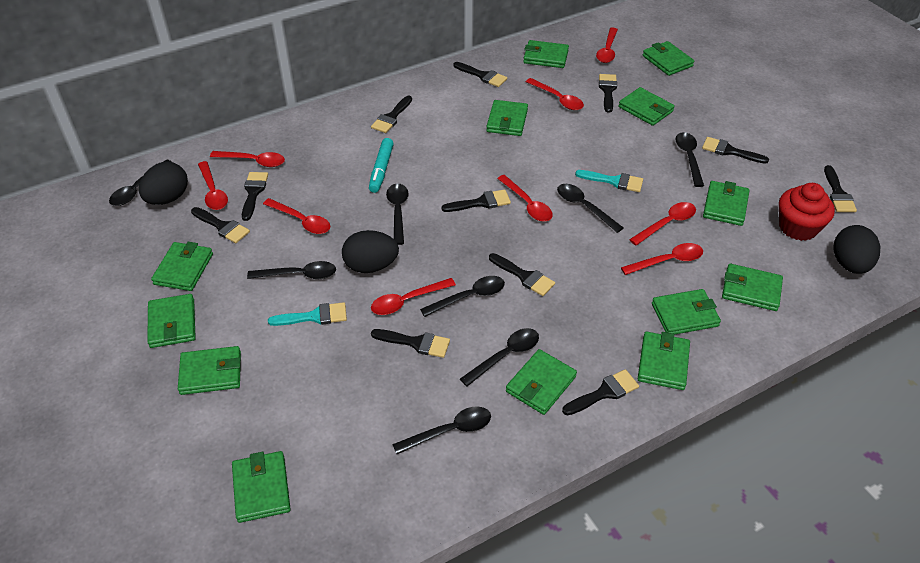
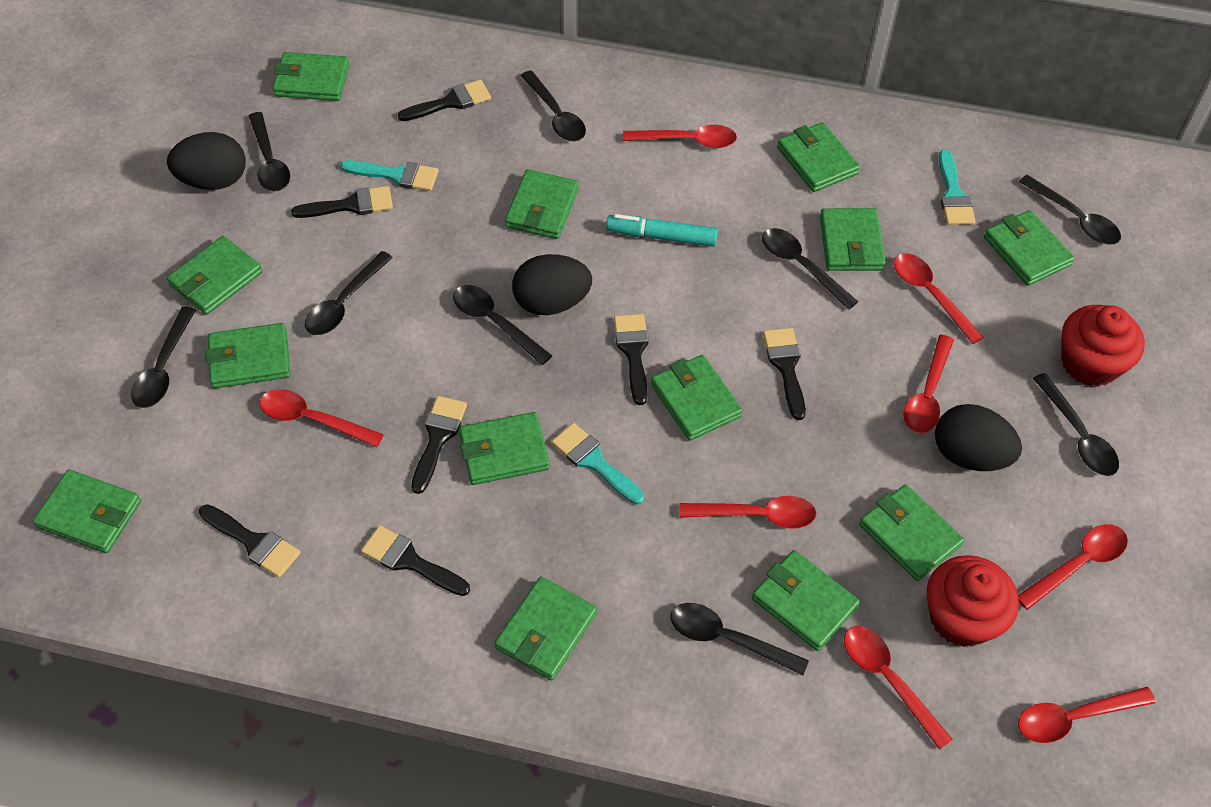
black brush: [191,207,250,243] [242,172,268,221] [371,96,412,133] [371,329,450,358] [442,189,511,212] [453,62,508,87] [489,253,555,296] [562,369,639,416] [599,74,617,113] [702,137,769,164] [824,165,857,212] = 11 -> [199,504,301,578] [291,186,393,218] [361,526,470,596] [398,80,491,121] [411,396,467,494] [614,314,649,405] [763,328,806,420] = 7
black spoon: [109,159,172,206] [247,261,336,279] [386,184,409,245] [392,407,491,454] [420,276,505,317] [460,328,539,386] [557,184,623,233] [675,132,704,187] = 8 -> [131,307,196,408] [249,112,290,191] [305,251,393,335] [453,285,552,365] [521,70,586,141] [670,603,809,675] [762,228,858,310] [1019,175,1121,245] [1033,373,1119,476] = 9
red cupcake: [779,183,835,241] = 1 -> [927,555,1019,647] [1062,305,1145,387] = 2
red spoon: [198,161,228,210] [210,151,285,167] [263,198,330,234] [371,278,456,315] [497,175,553,222] [526,78,584,110] [596,27,618,63] [621,243,703,275] [629,202,696,246] = 9 -> [260,389,384,447] [623,125,737,148] [679,496,816,529] [844,626,953,750] [894,253,984,344] [903,335,954,433] [1018,524,1128,610] [1018,687,1156,743] = 8
turquoise brush: [268,302,347,326] [575,170,643,192] = 2 -> [340,160,439,191] [551,423,644,505] [939,150,976,225] = 3

